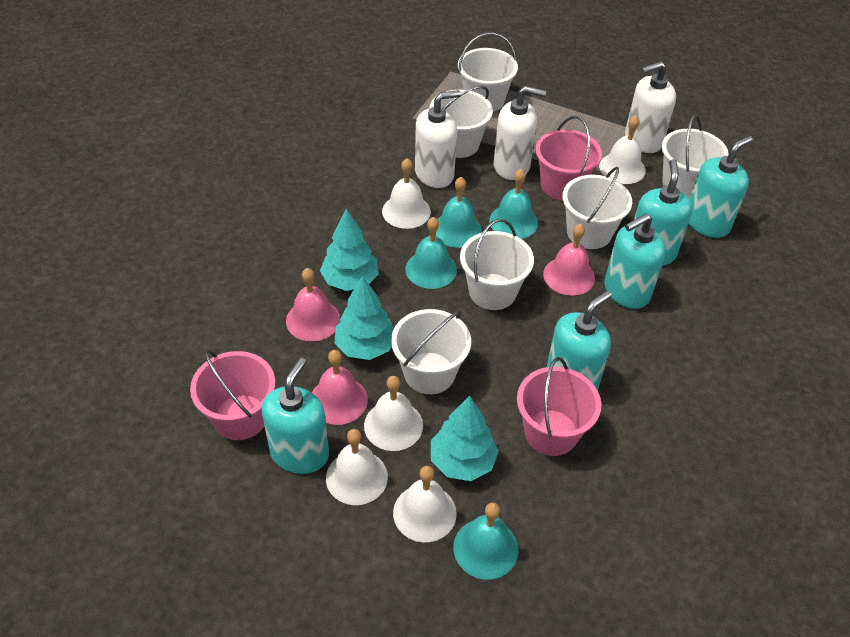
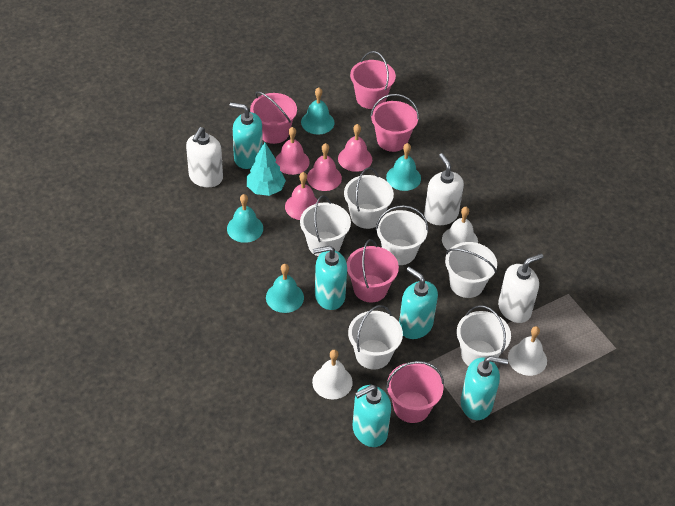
pink bell: [286,268,340,342] [312,350,368,425] [543,224,595,296] = 3 -> [275,127,310,175] [285,172,320,220] [307,143,342,191] [338,124,372,172] = 4
pink bucket: [190,350,275,440] [517,357,601,456] [535,116,602,200] = 3 -> [250,91,297,144] [347,239,399,302] [350,51,396,109] [370,94,419,152] [386,361,444,423] = 5
turquoise tree: [320,208,379,291] [335,276,394,360] [431,396,499,481] = 3 -> [247,143,286,196] = 1
white bell: [326,429,388,505] [364,376,423,451] [382,158,431,229] [393,466,457,542] [599,116,646,184] = 5 -> [312,350,353,400] [442,207,478,250] [508,326,547,376] = 3

